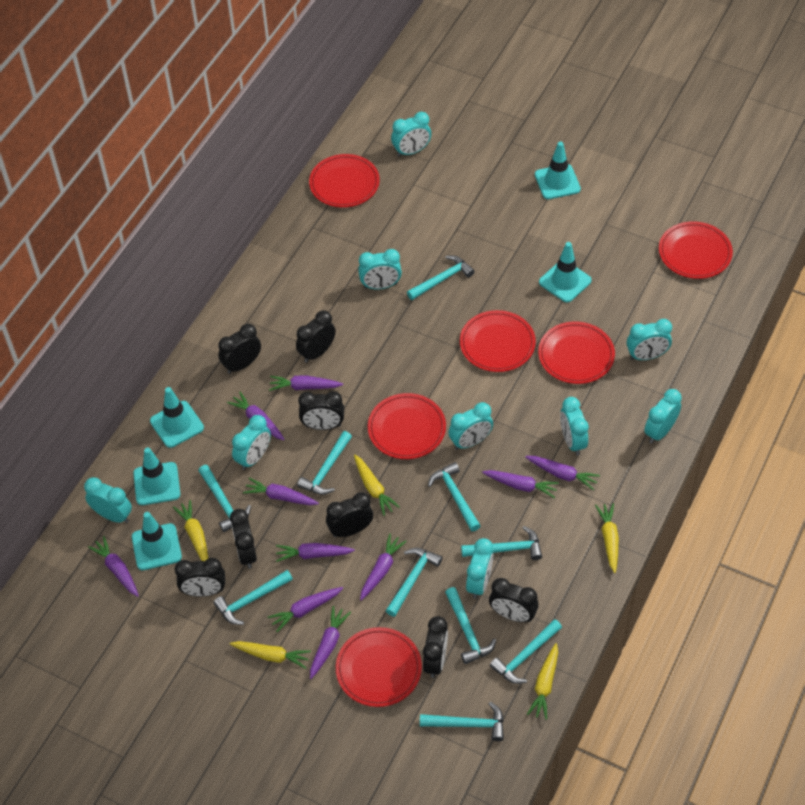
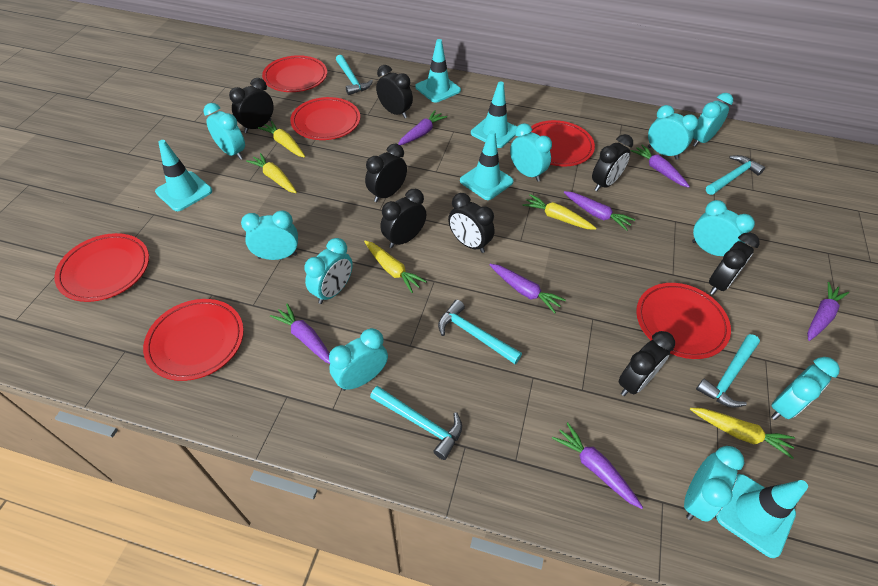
purple carrot: [88,536,139,597] [227,392,285,440] [243,478,319,505] [268,587,343,632] [269,376,343,391] [276,543,355,562] [310,606,351,679] [360,534,407,600] [482,470,559,498] [525,456,600,490] = 10 -> [270,303,330,364] [398,110,447,145] [490,264,566,313] [552,422,643,509] [564,191,635,231] [631,145,690,188] [807,282,849,341] = 7
turquoise clock: [84,477,132,523] [232,415,271,470] [358,249,402,290] [391,112,431,157] [448,402,493,450] [466,538,494,599] [560,397,589,455] [627,319,672,360] [644,389,682,443] = 9 -> [204,103,245,160] [241,210,298,260] [304,238,353,304] [329,328,388,391] [510,123,552,182] [648,105,698,160] [684,446,744,522] [692,200,755,257] [693,93,733,147] [771,357,840,420] = 10
turquoise hammer: [198,465,251,532] [213,570,293,625] [297,431,352,495] [386,548,443,617] [407,255,475,300] [420,702,504,741] [428,462,481,531] [445,587,496,664] [461,526,542,560] [490,619,562,684] = 10 -> [336,55,373,95] [370,386,462,460] [438,300,522,364] [696,334,760,408] [706,155,765,195] = 5

